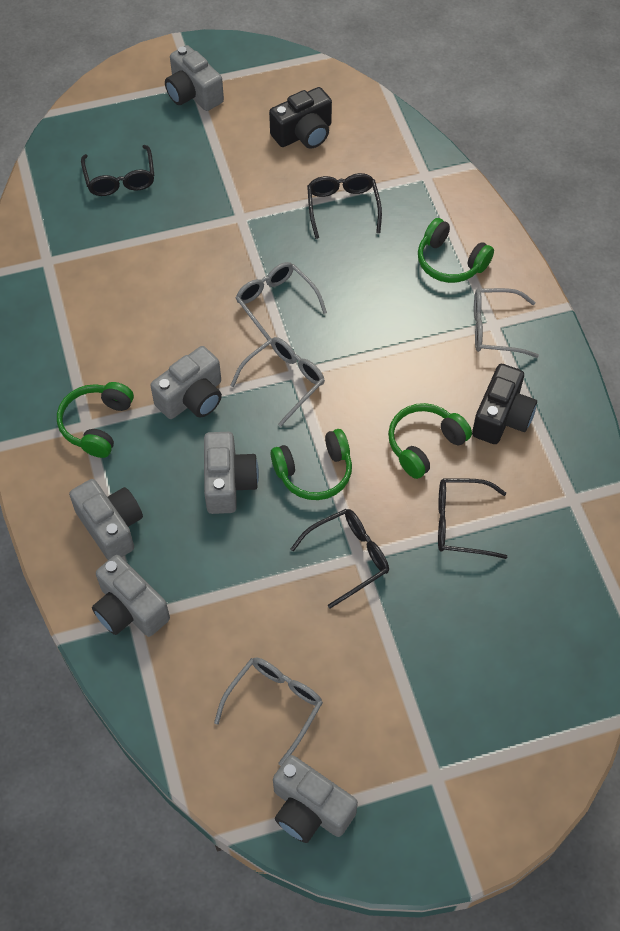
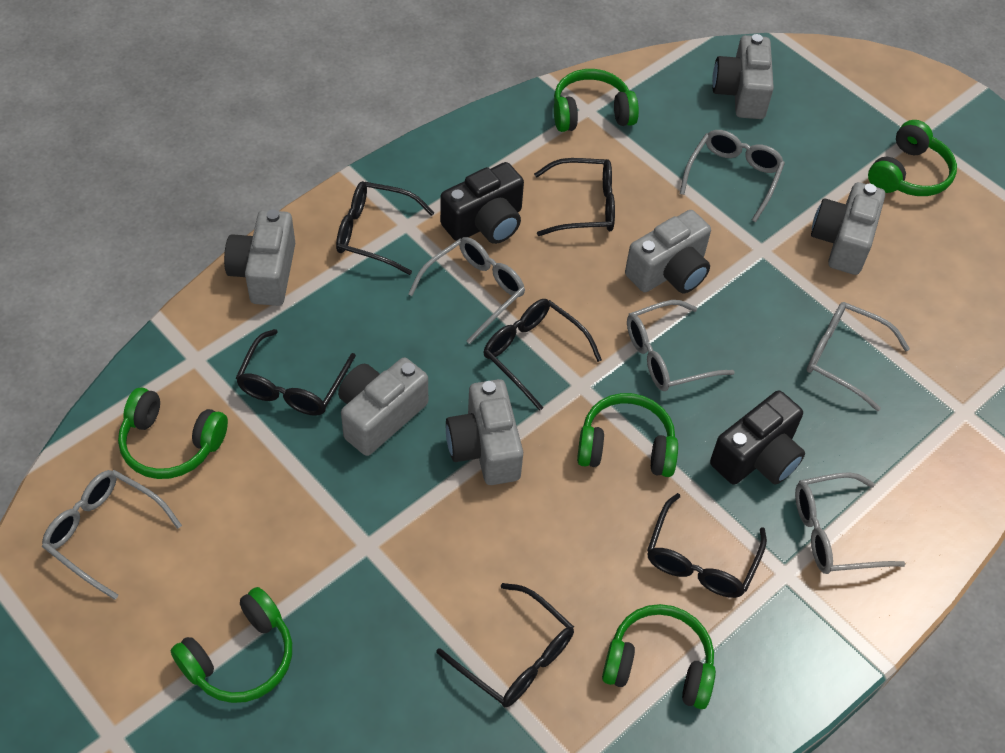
black glasses: [81,145,154,196] [291,509,389,608] [307,173,382,239] [438,478,507,559] = 4 -> [236,329,356,416] [336,181,435,275] [436,583,574,707] [484,299,602,411] [534,158,615,236] [647,493,767,598] = 6
green headphones: [57,382,134,458] [271,429,352,500] [388,403,472,479] [418,218,494,283] = 4 -> [118,387,228,479] [170,587,292,703] [554,69,639,132] [577,393,678,477] [602,604,716,709] [868,120,957,196] = 6
grey glasses: [214,658,323,766] [230,337,325,426] [236,262,327,344] [474,288,539,358] = 4 -> [42,470,182,600] [408,237,525,344] [627,300,735,391] [679,130,785,222] [795,472,905,574] [807,302,910,411] = 6

